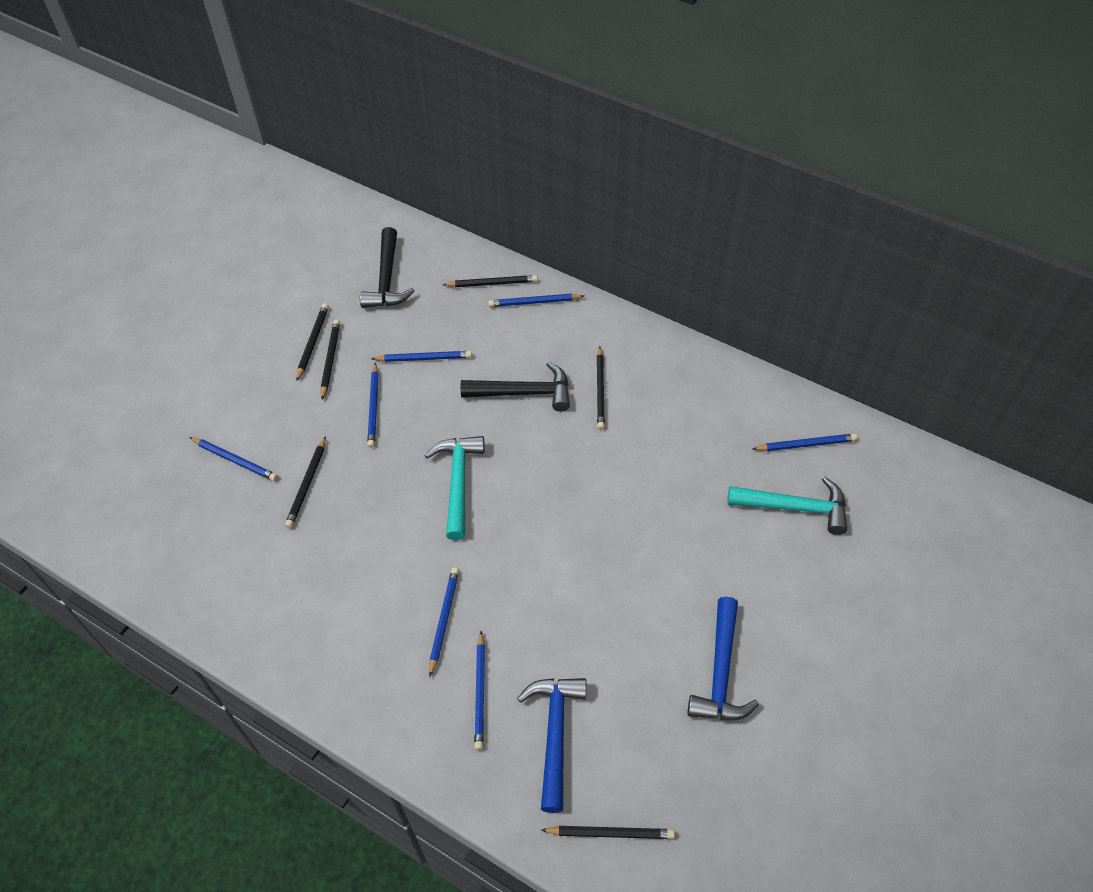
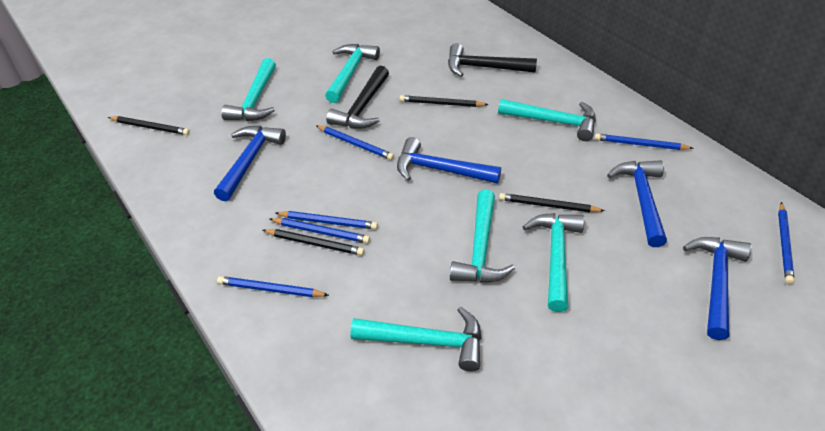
black pencil: [285,436,326,528] [296,304,329,381] [321,319,340,400] [443,275,538,287] [541,826,675,839] [597,347,605,430] = 6 -> [108,116,190,135] [263,229,364,255] [399,95,488,107] [499,193,605,212] = 4
blue hammer: [517,678,587,813] [687,597,759,720] = 2 -> [214,126,286,201] [397,137,501,184] [607,160,667,247] [683,237,752,340] = 4
blue pencil: [189,437,278,481] [367,363,378,448] [371,351,472,362] [429,567,459,677] [474,631,485,750] [488,294,584,307] [753,433,857,451] = 7 -> [217,276,329,297] [270,218,370,243] [276,211,378,230] [316,125,394,160] [594,134,693,150] [778,202,794,284] = 6
turquoise hammer: [425,436,485,540] [727,477,847,535] = 2 -> [221,58,276,121] [325,44,380,103] [350,307,482,372] [450,190,515,283] [498,99,596,141] [523,213,584,312] = 6

